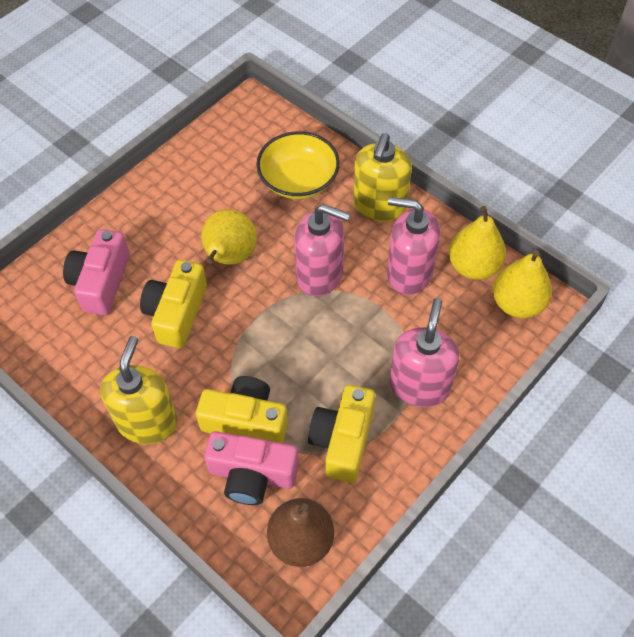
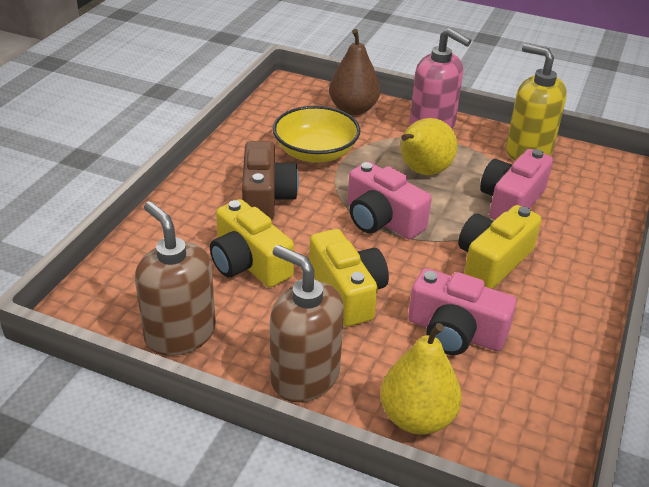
brown camera: none = 0 -> [242,141,299,220] = 1
brown soap dispenser: none = 0 -> [135,201,216,356] [270,245,344,402] = 2
pink camera: [63,229,130,315] [204,431,299,505] = 2 -> [348,162,432,240] [408,268,516,355] [480,149,553,220] = 3
pink soap dispenser: [294,204,350,297] [387,197,440,295] [389,298,459,407] = 3 -> [409,28,471,129] = 1
yellow pear: [201,209,257,265] [449,206,506,280] [493,250,552,318] = 3 -> [380,323,462,434] [401,118,458,175] = 2
yellow soap dispenser: [100,336,178,444] [353,134,412,222] = 2 -> [506,44,567,161] = 1

